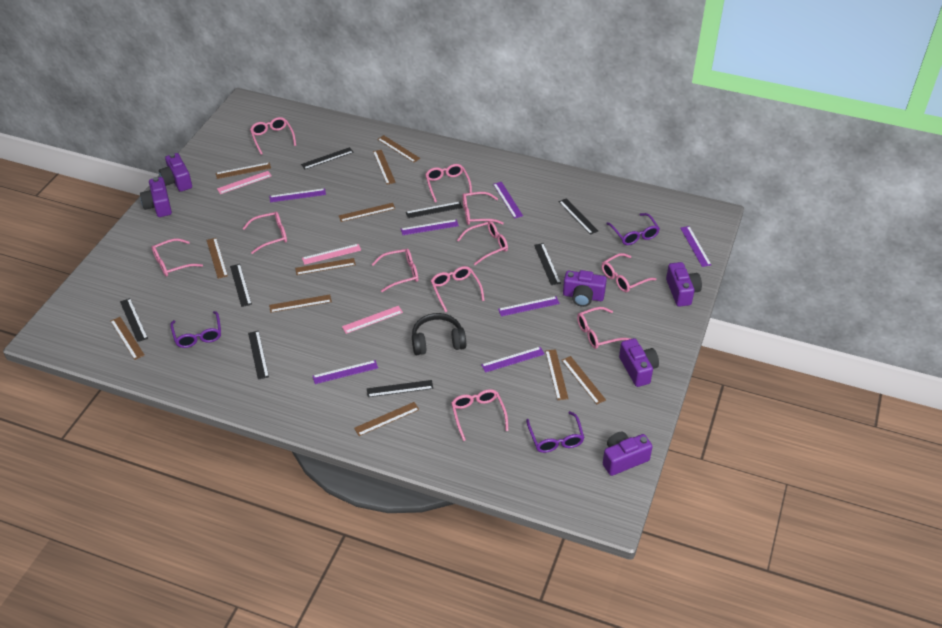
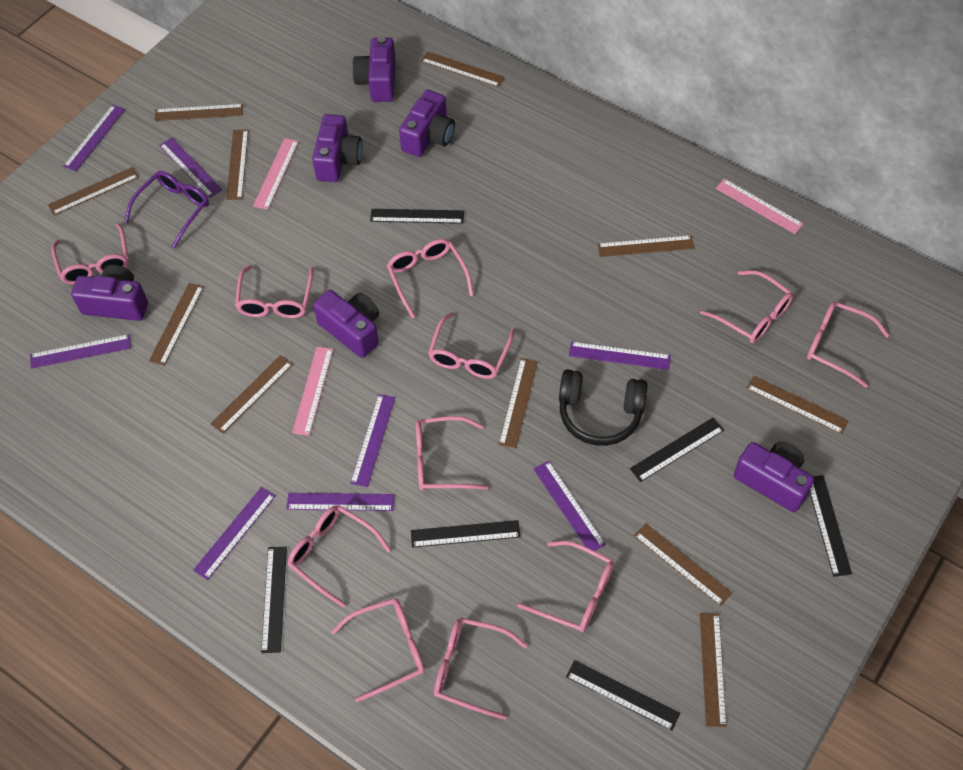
black ruler: [120,298,148,342] [230,264,252,307] [248,331,269,380] [301,147,354,169] [367,380,433,397] [406,202,463,218] [534,243,561,285] [559,198,598,235] = 8 -> [261,547,287,653] [370,209,464,224] [411,520,521,548] [566,660,680,731] [630,417,724,482] [809,475,852,577] = 6
purple glasses: [170,311,221,348] [526,411,584,453] [606,213,660,245] = 3 -> [125,171,209,248] = 1
purple ruler: [269,188,326,202] [313,360,378,384] [401,219,459,235] [481,347,545,373] [493,182,523,219] [498,296,560,317] [680,226,711,267] = 7 -> [30,334,131,369] [63,105,125,171] [159,138,222,198] [193,487,275,580] [287,493,394,511] [350,394,395,487] [533,461,606,551] [569,342,671,370] = 8

